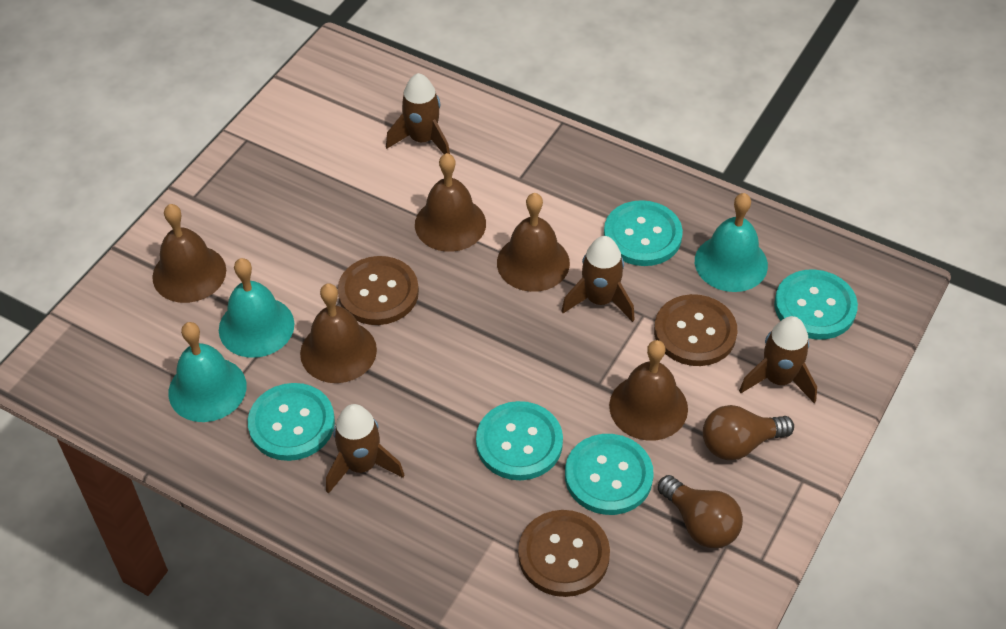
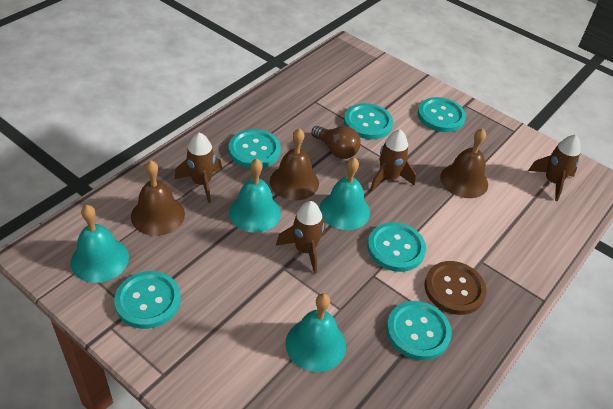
brown bell: [152,204,226,303] [300,283,377,383] [415,153,486,252] [497,193,570,292] [609,340,688,441] = 5 -> [131,160,185,236] [270,128,319,200] [440,128,488,198] = 3
brown button: [337,256,419,325] [518,510,610,597] [654,294,738,366] = 3 -> [425,261,487,315] = 1
brown light bulb: [658,475,743,548] [703,405,794,460] = 2 -> [311,126,361,159] = 1
turquoise bell: [169,322,247,422] [219,258,294,358] [695,193,768,292] = 3 -> [71,205,129,283] [229,158,281,233] [285,293,346,372] [319,157,370,230] = 4
turquoise button: [248,383,335,461] [476,401,563,480] [565,434,654,515] [604,200,683,266] [774,269,858,340] = 5 -> [114,271,181,329] [229,129,281,168] [344,103,393,139] [367,222,426,272] [386,301,452,360] [418,97,466,132] = 6

